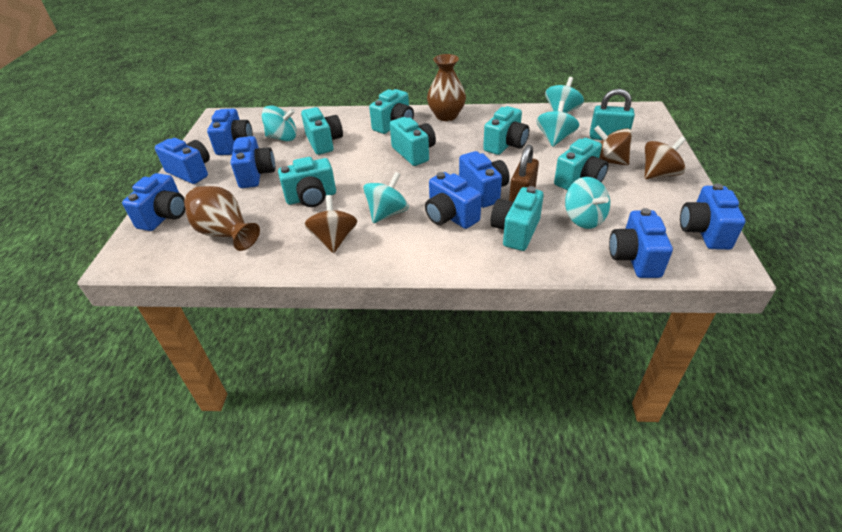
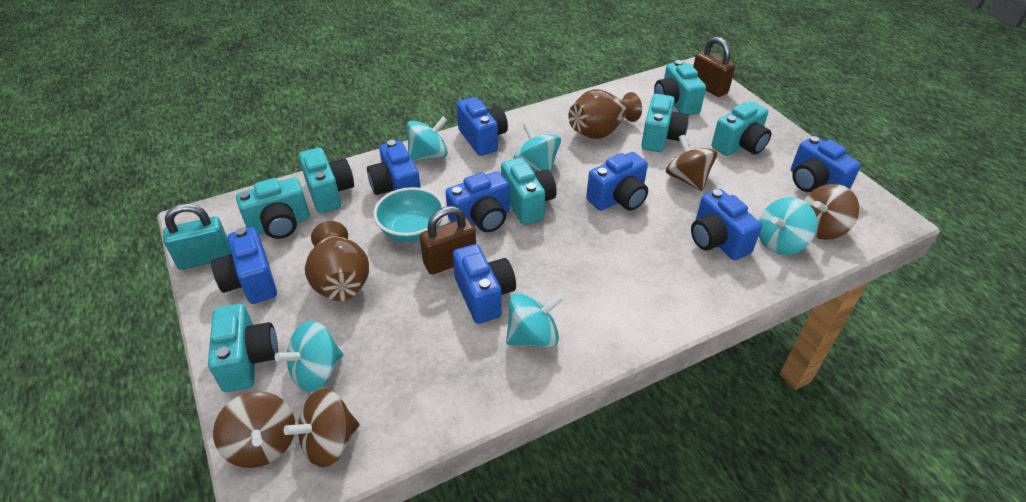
brown padlock: [509,145,539,202] = 1 -> [420,206,476,274] [693,37,735,97] = 2
brown spinning top: [304,195,357,253] [594,126,632,165] [644,137,686,179] = 3 -> [213,391,295,468] [284,388,360,467] [666,135,717,191] [804,184,859,240] = 4
turquoise bowl: none = 0 -> [373,187,444,242] = 1

